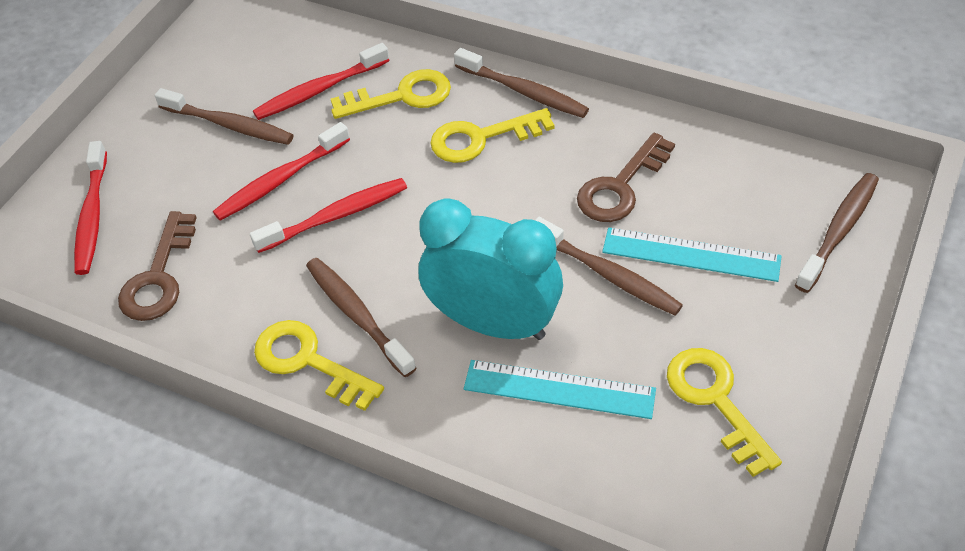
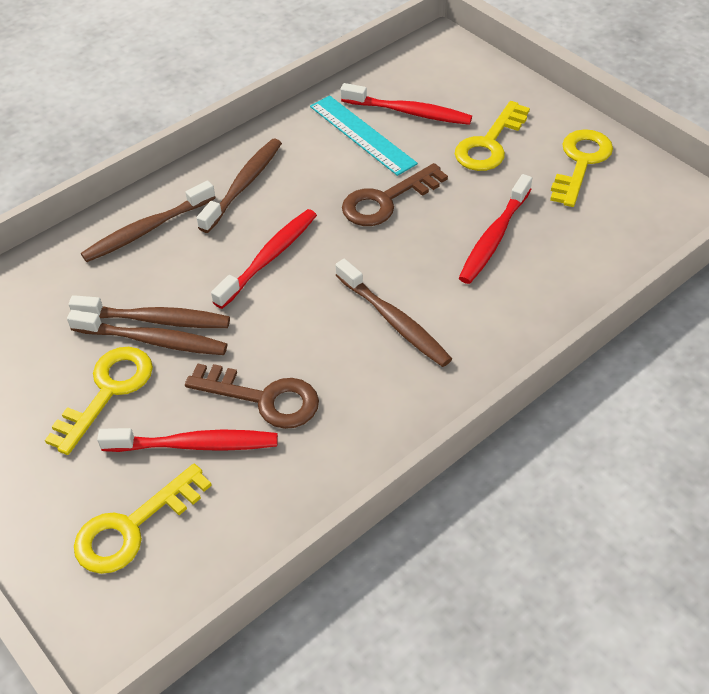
turquoise clock: [419,199,563,340] = 1 -> none = 0
turquoise ruler: [464,360,656,419] [602,227,782,282] = 2 -> [310,95,418,176] = 1

